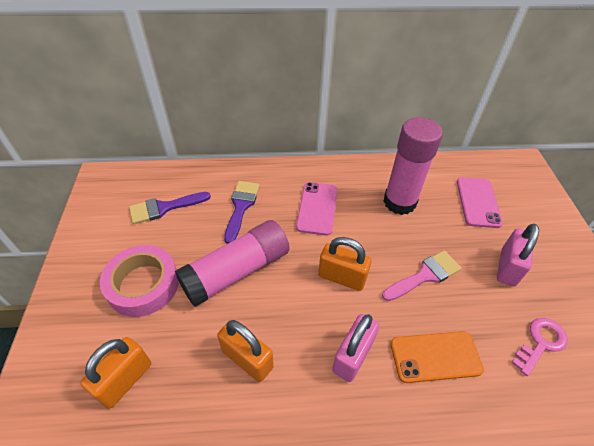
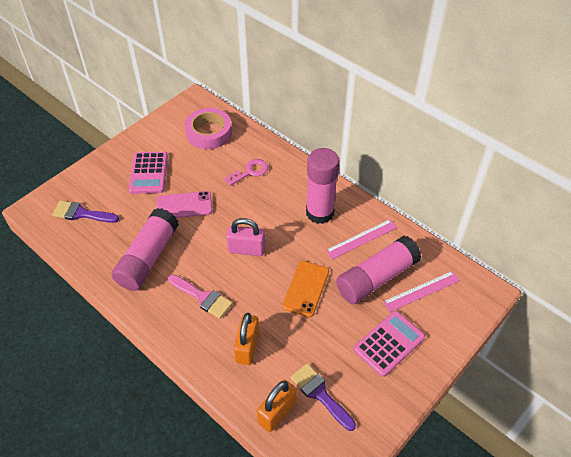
orange padlock: [81,337,151,409] [217,320,274,382] [318,237,372,291] = 3 -> [234,313,259,365] [257,380,297,432] = 2
pink calculator: none = 0 -> [129,152,168,194] [354,311,425,377] = 2
pink glue stick: [175,220,290,307] [383,117,443,215] = 2 -> [111,208,179,291] [306,148,340,224] [336,236,422,304] = 3
pink padlock: [332,314,380,382] [497,224,539,286] = 2 -> [226,218,265,256] = 1
pink phone: [296,182,338,236] [457,177,503,228] = 2 -> [157,191,212,218] = 1
pink ruler: none = 0 -> [326,219,397,260] [383,271,460,312] = 2

